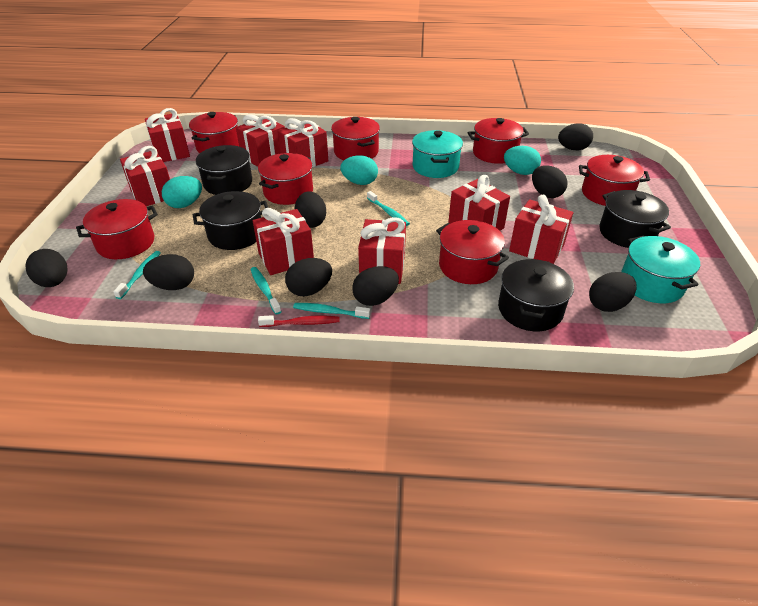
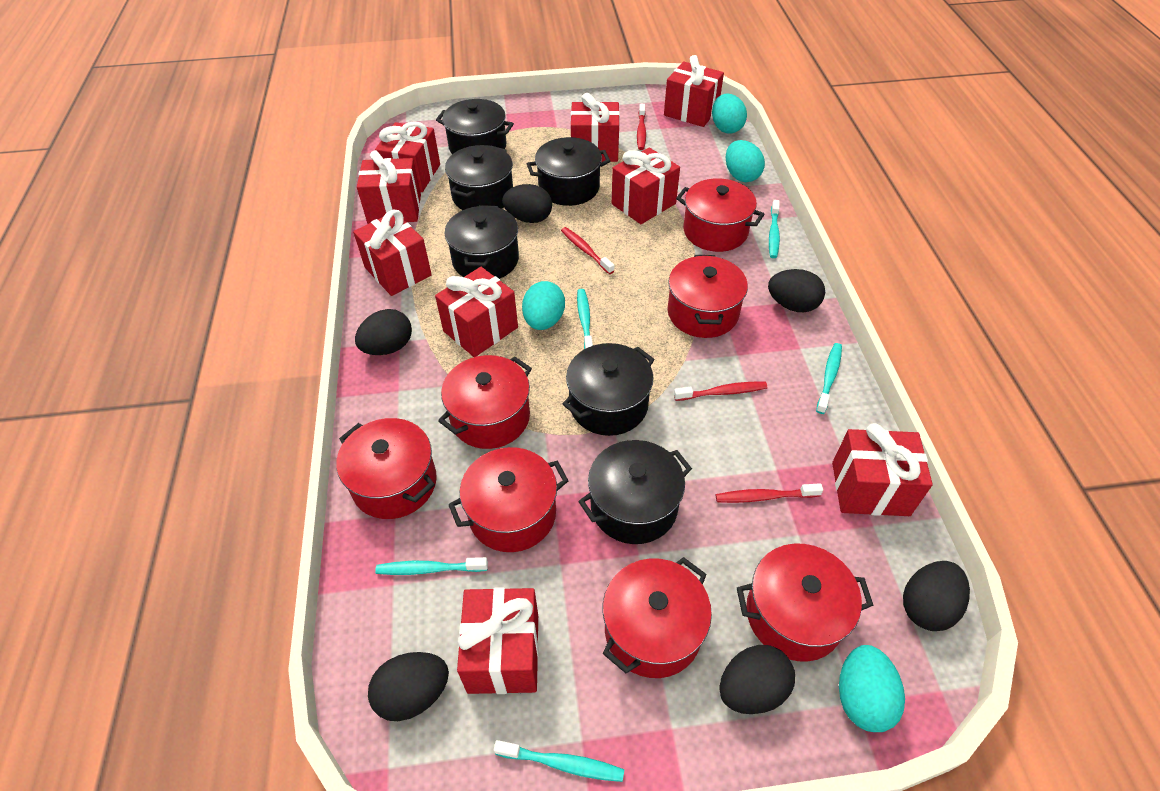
black egg: [25,249,68,287] [143,254,194,290] [285,258,332,296] [294,191,326,228] [352,266,399,306] [532,165,568,198] [558,123,593,150] [589,272,637,312] = 8 -> [355,309,412,355] [368,652,449,721] [502,184,552,223] [719,645,795,714] [768,269,825,312] [903,561,970,631] = 6
black pot: [193,191,268,250] [196,145,252,195] [498,259,574,331] [599,190,671,248] = 4 -> [436,99,514,154] [444,205,519,279] [445,145,513,210] [527,137,610,206] [563,343,655,436] [578,440,692,544] = 6
red gift: [120,146,170,206] [145,108,190,162] [236,114,285,167] [253,208,314,275] [278,118,328,168] [358,217,406,284] [448,175,510,231] [509,195,573,264] = 8 -> [353,210,432,296] [357,150,421,224] [375,121,440,192] [435,267,518,357] [457,587,539,694] [571,93,620,162] [612,147,680,224] [664,55,724,127] [832,423,933,516] = 9
red toothbrush: [258,315,340,327] = 1 -> [561,227,614,274] [637,104,646,150] [674,382,767,401] [716,483,823,503] = 4
turquoise egg: [162,176,202,208] [340,155,378,185] [504,146,541,175] = 3 -> [522,281,565,330] [712,94,747,134] [726,140,765,182] [839,645,905,732] = 4
turquoise pot: [412,130,463,178] [621,236,700,303] = 2 -> none = 0
turquoise toothbrush: [113,251,160,299] [250,267,282,314] [293,303,371,319] [367,191,410,226] = 4 -> [375,557,488,575] [494,740,624,782] [577,289,593,349] [769,200,780,258] [816,343,842,414] = 5

